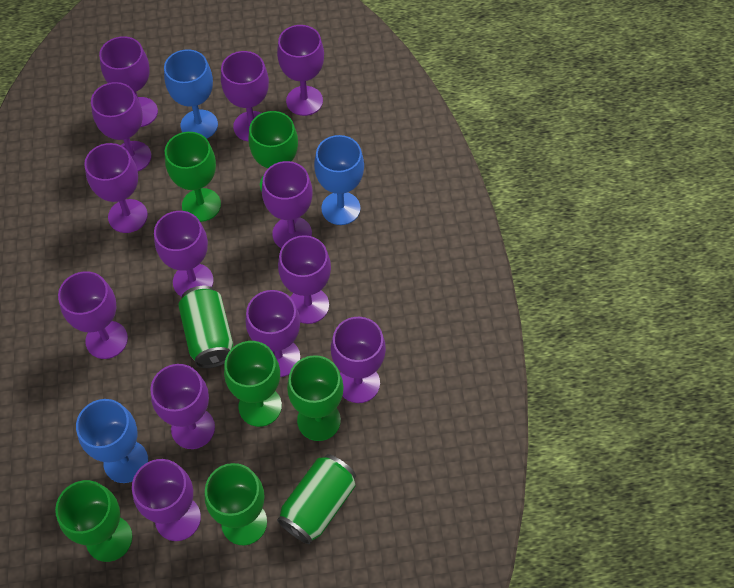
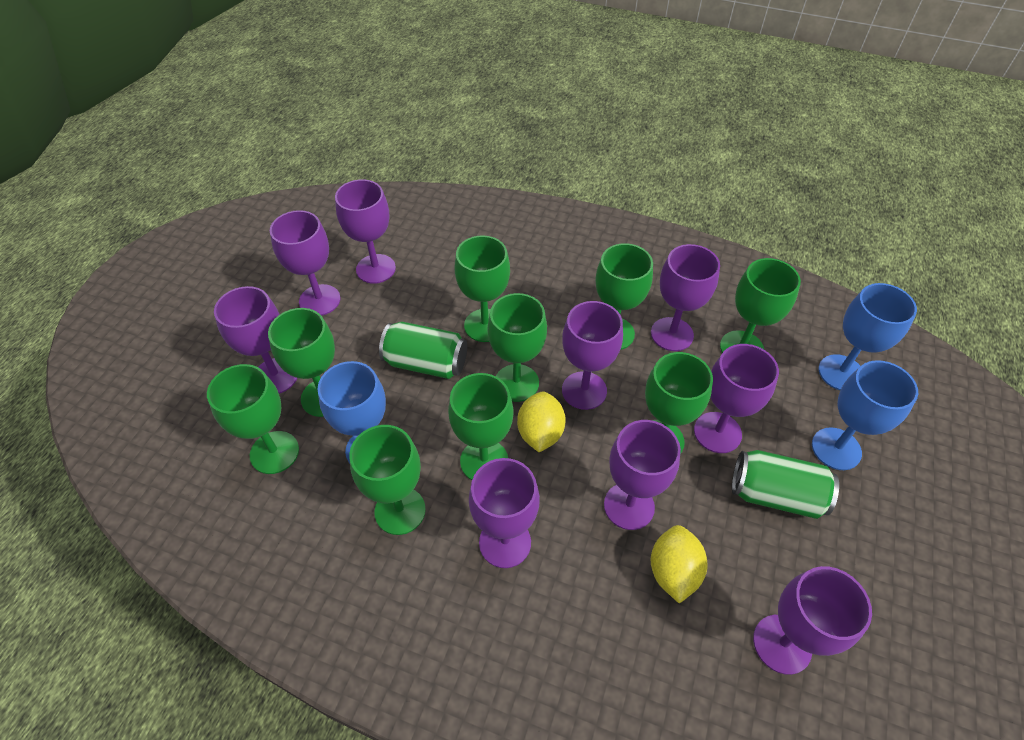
green goblet: [55,480,133,562] [165,132,221,222] [204,463,267,545] [224,341,282,427] [249,111,298,192] [287,355,344,441] = 6 -> [207,364,299,474] [268,308,335,417] [349,425,426,535] [448,373,514,480] [455,235,510,342] [488,293,547,402] [596,243,653,350] [645,352,713,454] [720,258,801,353] = 9
purple goblet: [58,271,128,359] [84,143,148,233] [91,82,151,171] [99,36,158,127] [132,459,201,541] [150,364,215,449] [154,211,214,297] [221,51,269,142] [245,290,300,377] [262,161,313,248] [277,25,324,116] [278,235,331,324] [331,317,386,403] = 13 -> [214,286,297,393] [270,210,341,316] [335,179,396,284] [469,458,540,568] [562,301,623,410] [604,420,681,530] [651,244,720,351] [694,344,779,453] [753,566,872,675] = 9
yellow lemon: none = 0 -> [517,391,566,452] [651,525,708,604] = 2

